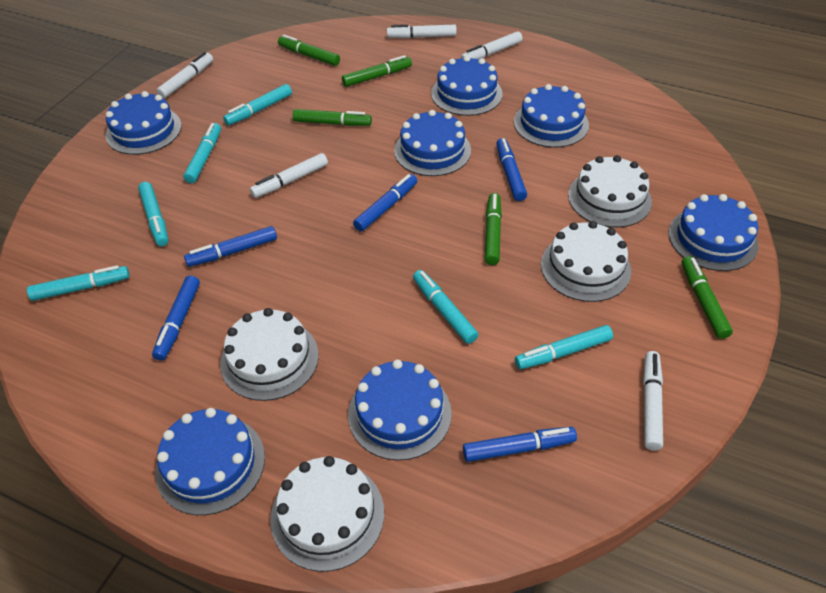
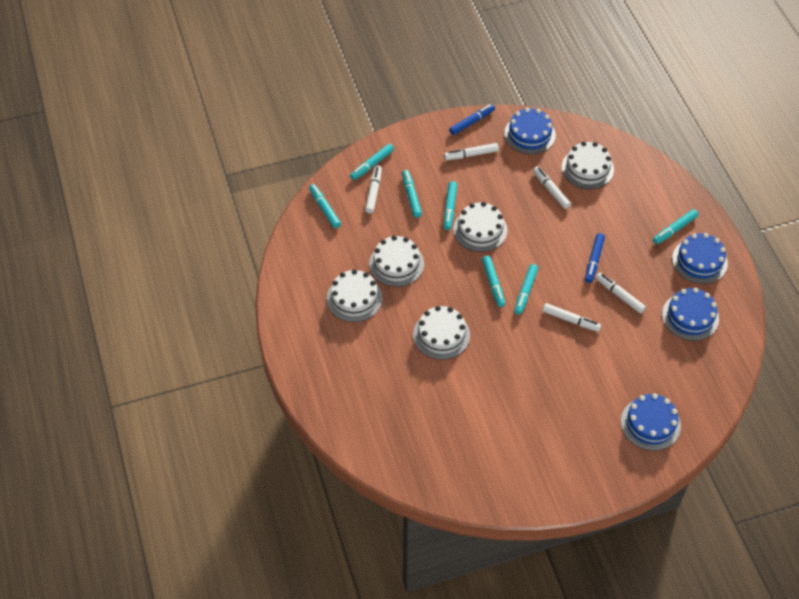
blue cake: [105,91,182,155] [155,408,265,515] [348,360,452,460] [394,110,471,176] [431,56,503,116] [514,84,589,148] [668,194,758,271] = 7 -> [504,108,556,154] [621,393,681,451] [662,288,719,341] [672,233,728,284] = 4
blue marker: [152,276,200,361] [184,226,277,267] [353,174,417,232] [463,427,577,462] [496,138,527,201] = 5 -> [449,104,495,135] [585,233,605,283] = 2
green marker: [278,35,340,66] [293,109,372,126] [342,55,412,87] [485,193,502,265] [682,256,733,339] = 5 -> none = 0
turquoise marker: [27,265,130,301] [138,182,168,246] [183,123,221,183] [223,84,292,126] [413,270,478,344] [515,325,613,369] = 6 -> [309,184,341,228] [350,144,394,180] [402,170,422,218] [444,181,457,230] [482,256,505,307] [514,264,538,315] [653,209,698,244] = 7
white cake: [220,308,319,401] [270,456,384,572] [541,221,631,302] [568,155,652,228] = 4 -> [327,269,383,322] [369,235,424,287] [413,306,470,360] [453,202,507,252] [562,142,614,189] = 5

